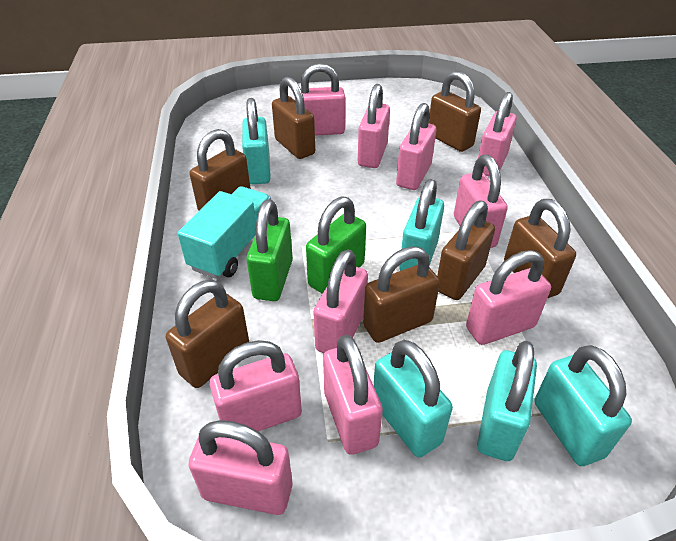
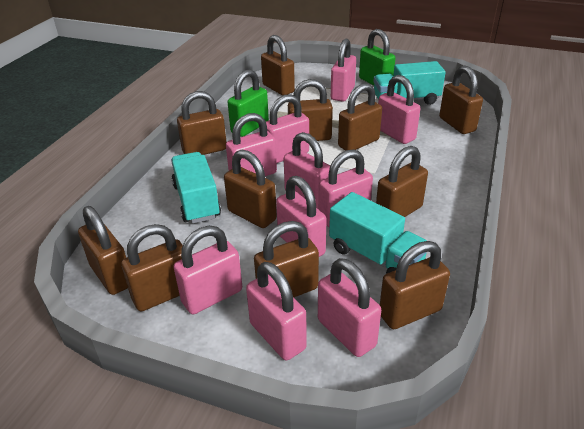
brown padlock: [166,280,249,388] [190,129,251,210] [272,77,315,159] [363,246,440,343] [429,71,481,152] [437,200,495,300] [504,199,576,298] = 7 -> [78,206,128,295] [121,224,183,311] [177,91,226,155] [224,150,277,228] [254,221,319,298] [261,35,295,96] [288,79,333,141] [338,83,382,151] [376,146,428,217] [380,241,450,329] [439,66,483,134] = 11
turquoise padlock: [242,98,271,184] [373,340,453,457] [399,179,444,271] [477,341,537,461] [534,345,632,466] = 5 -> none = 0
turquoise truck: [177,186,271,279] = 1 -> [171,152,221,223] [329,192,427,274] [373,61,446,105] = 3

